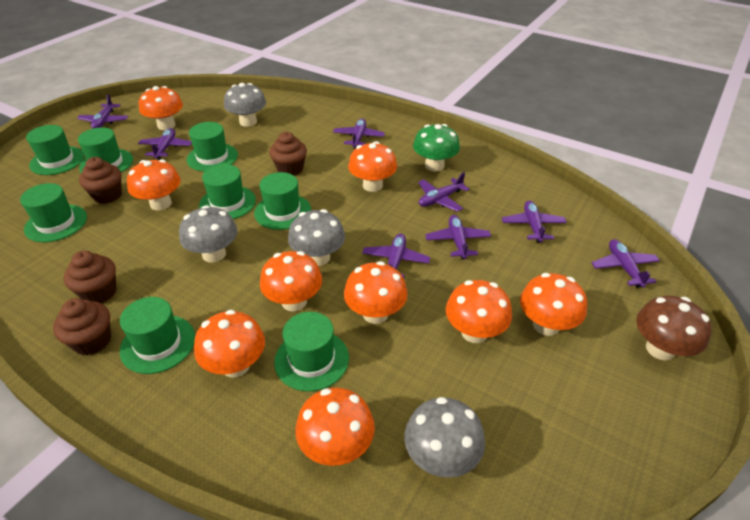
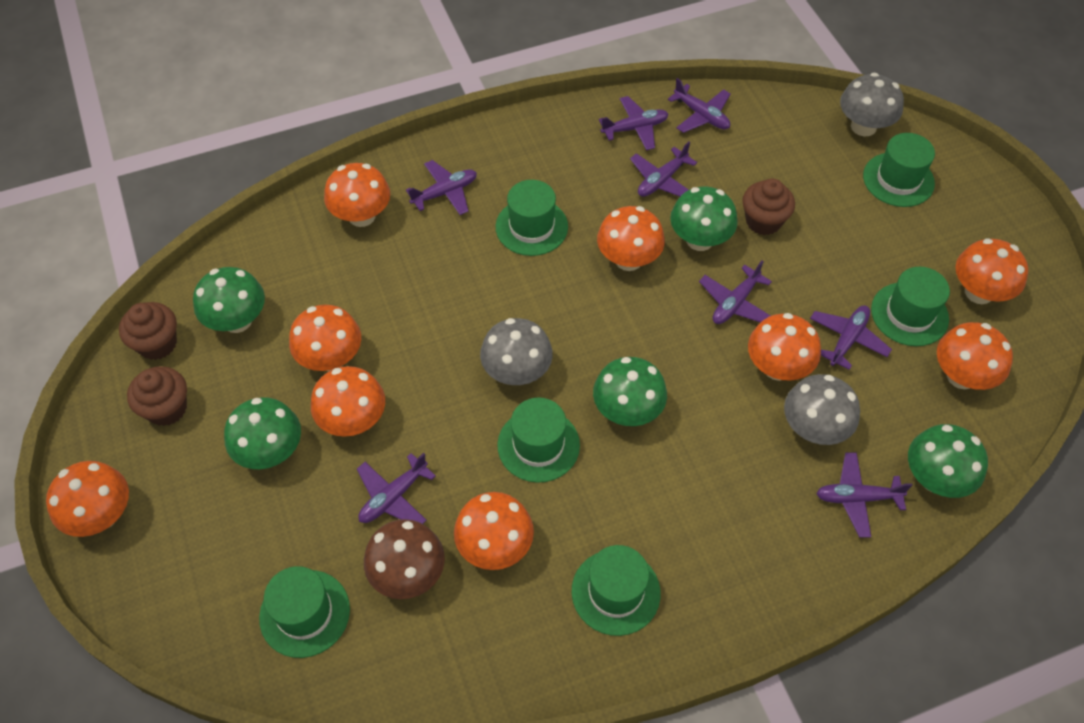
brown cupcake: [53,298,111,355] [63,251,117,303] [79,157,122,204] [269,132,307,176] = 4 -> [119,302,177,360] [127,366,187,426] [743,178,795,235] = 3
green hat: [20,183,87,242] [26,125,84,175] [78,127,133,173] [120,297,195,374] [187,122,238,172] [199,164,256,219] [254,172,311,230] [274,312,349,391] = 8 -> [259,566,350,658] [495,180,568,256] [497,397,580,483] [572,545,661,636] [863,133,935,207] [871,267,950,346] = 6
green mushroom: [413,124,460,171] = 1 -> [193,267,265,333] [224,397,301,469] [593,357,667,426] [670,186,738,251] [908,424,988,498] = 5
grey mushroom: [179,205,238,263] [224,83,266,127] [288,209,345,266] [404,397,485,478] = 4 -> [480,318,553,385] [784,374,860,445] [840,72,904,136] = 3

